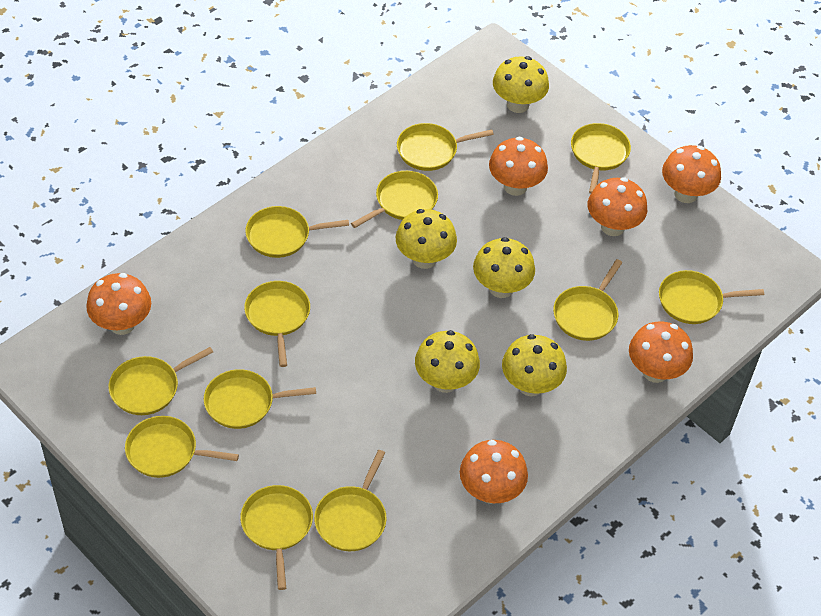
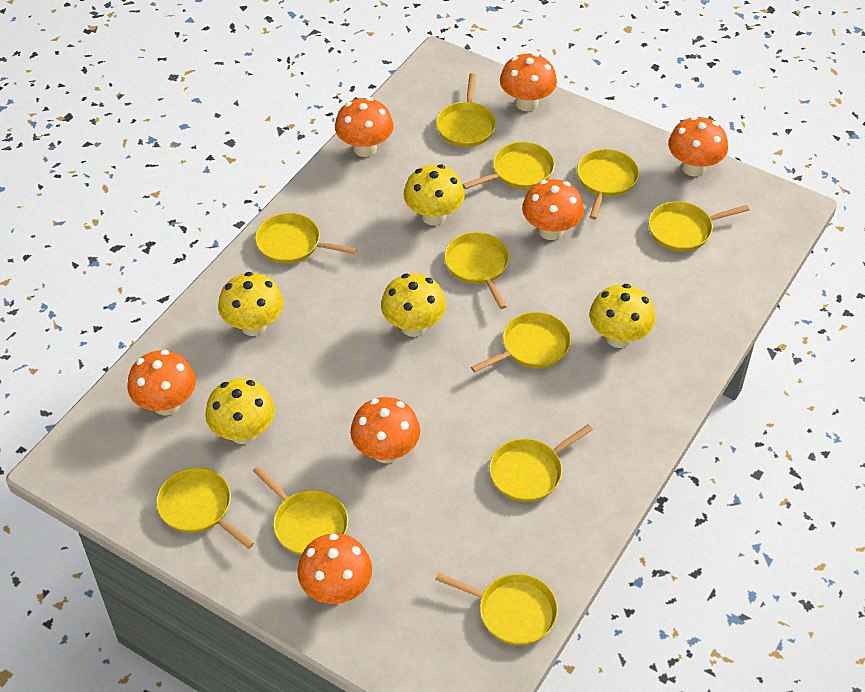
orange mushroom: [86,273,151,335] [460,440,528,504] [489,137,548,196] [588,177,647,236] [629,322,693,383] [662,145,721,203] = 6 -> [128,350,196,416] [297,533,372,604] [335,97,393,157] [350,397,420,463] [500,53,557,111] [522,179,584,240] [668,116,728,176] = 7
yellow pan: [109,347,213,415] [125,416,239,478] [204,369,316,429] [240,485,313,590] [244,281,310,367] [245,206,349,258] [314,450,387,551] [351,171,438,228] [397,123,494,171] [553,259,623,341] [571,123,631,194] [659,270,764,324] = 12 -> [156,468,254,549] [253,466,348,556] [255,213,357,264] [435,573,558,645] [436,73,496,147] [444,232,509,309] [462,142,555,189] [471,312,571,373] [489,424,593,502] [577,149,639,219] [648,201,750,252] = 11

